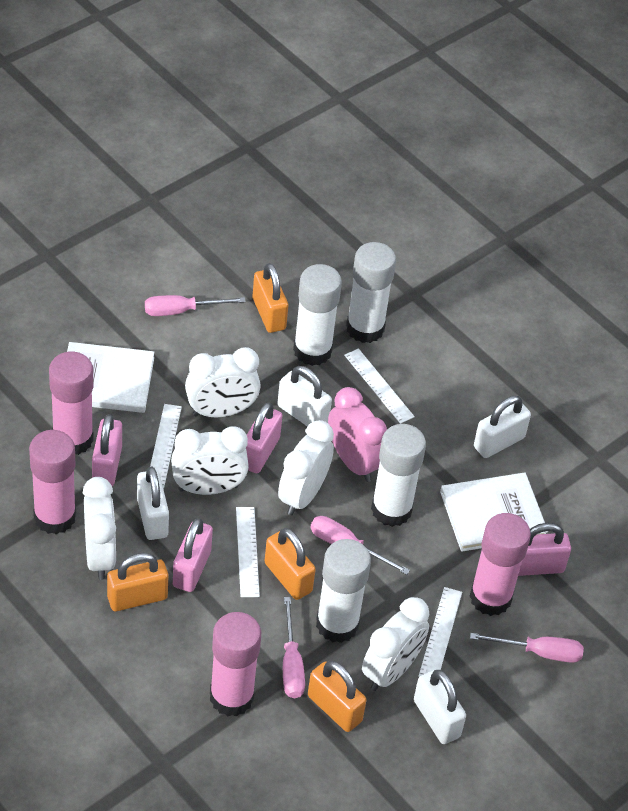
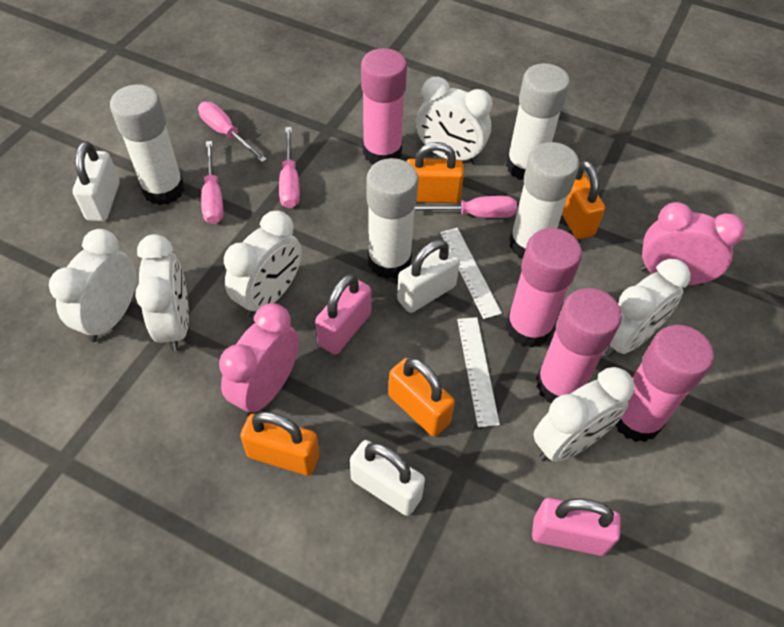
pink clock: [328,387,387,482] = 1 -> [219,303,299,416] [640,202,745,285] = 2
pink padlock: [92,414,122,486] [173,518,213,592] [246,402,283,473] [518,523,571,576] = 4 -> [315,274,371,355] [532,498,621,556] = 2
white book: [67,342,154,413] [440,473,548,552] = 2 -> none = 0
white clock: [83,477,116,580] [171,426,249,495] [185,347,261,417] [278,420,334,515] [362,597,429,691] = 5 -> [49,229,136,342] [135,234,189,351] [224,211,302,317] [416,77,492,164] [533,367,634,462] [605,259,690,357] = 6
white padlock: [137,467,169,540] [277,366,332,427] [414,670,466,744] [474,396,531,458] = 4 -> [73,142,120,221] [350,440,425,516] [397,240,460,313] = 3
white ruler: [150,404,182,488] [236,507,260,597] [344,349,415,424] [418,587,462,677] = 4 -> [440,228,502,319] [457,317,500,427] = 2

